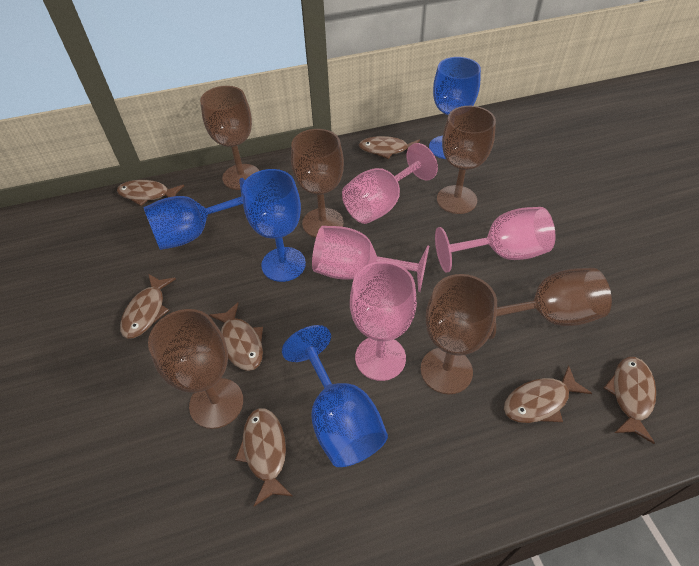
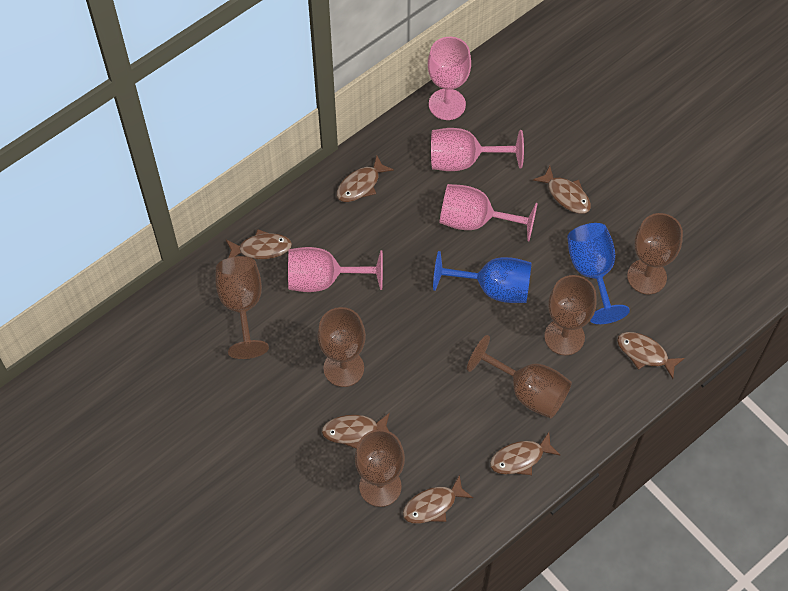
blue goblet: [143,178,245,250] [242,169,306,282] [282,325,388,467] [429,57,481,159] = 4 -> [433,251,532,303] [567,223,630,324] = 2

